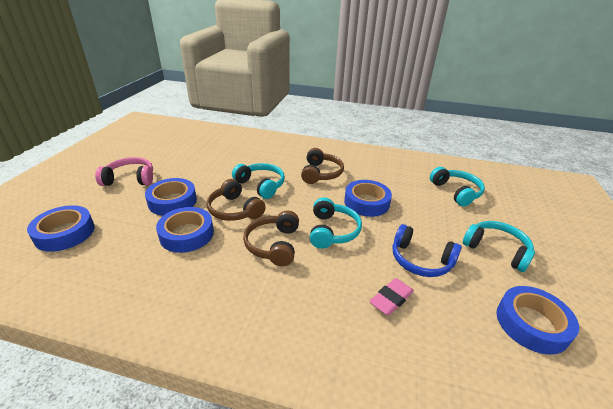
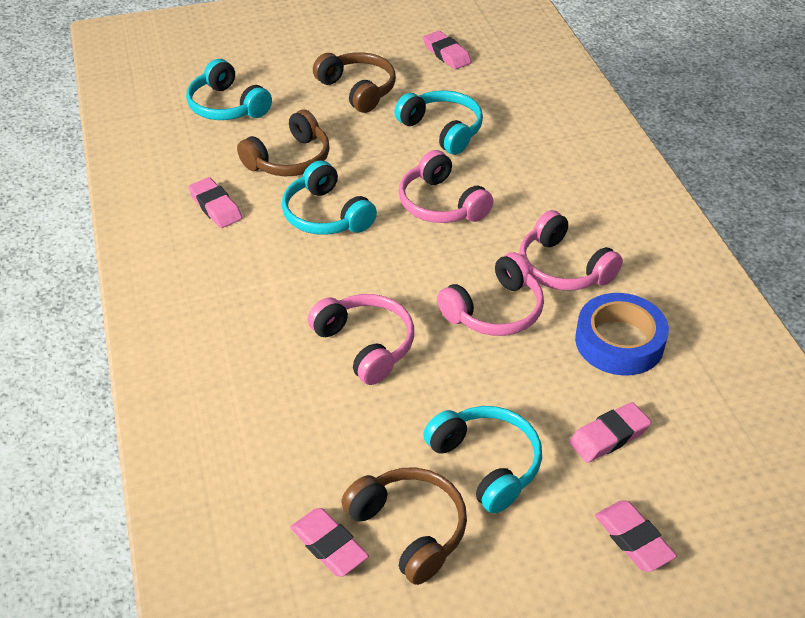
blue headphones: [393,224,462,277] = 1 -> none = 0
blue tape: [27,205,95,252] [145,178,197,216] [156,207,214,253] [344,180,392,217] [496,286,579,355] = 5 -> [575,293,669,375] = 1
pink eraser: [369,278,414,316] = 1 -> [188,177,242,228] [290,508,369,576] [423,31,472,70] [569,402,651,463] [595,501,677,572] = 5
pink headphones: [95,157,153,186] = 1 -> [308,294,414,385] [399,150,494,223] [437,252,544,336] [519,210,623,291] = 4

